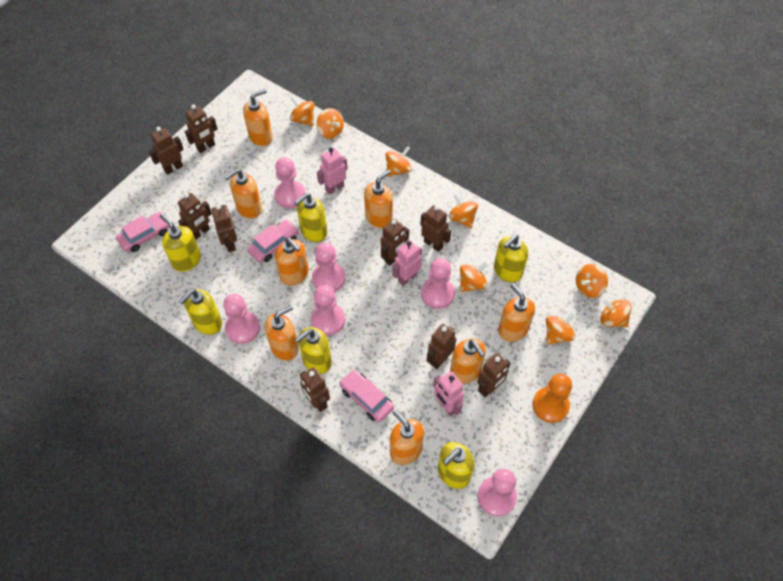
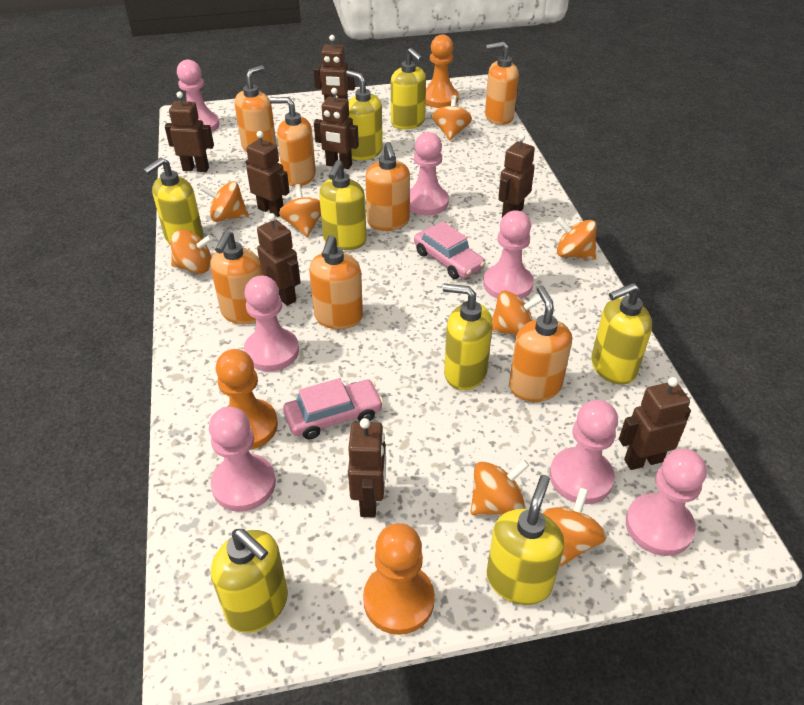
brown robot: [149,127,184,175] [178,193,212,240] [185,104,218,153] [212,205,237,252] [300,367,330,412] [381,219,409,266] [420,205,451,252] [427,323,456,369] [477,353,511,397] = 9 -> [165,92,214,172] [246,131,290,217] [257,213,301,306] [313,35,355,101] [314,88,359,169] [348,418,386,518] [498,134,535,217] [619,377,691,470] = 8
orange pawn: [532,373,572,423] = 1 -> [216,349,278,450] [363,523,435,635] [425,35,459,108] = 3
orange soap dispenser: [224,169,262,219] [243,89,273,146] [265,305,299,361] [275,238,309,286] [364,170,393,228] [390,410,424,465] [450,339,486,384] [498,283,535,342] = 8 -> [210,230,263,324] [235,65,277,152] [270,97,316,187] [309,235,363,329] [365,142,410,231] [485,41,519,125] [509,285,572,402] = 7
pink car: [116,212,170,252] [247,220,299,262] [339,370,394,422] = 3 -> [283,378,383,440] [414,222,485,279] = 2
pink pawn: [223,294,260,344] [274,157,306,208] [311,285,345,336] [312,242,345,292] [421,258,455,309] [478,469,517,517] = 6 -> [177,59,219,132] [209,407,276,512] [244,275,299,371] [410,132,449,215] [483,210,534,299] [550,400,618,504] [626,449,707,556] = 7
pink robot: [317,147,347,195] [392,240,422,286] [433,371,464,416] = 3 -> none = 0
yellow soap dispenser: [160,214,201,272] [179,289,222,335] [294,193,327,242] [295,327,332,374] [438,442,474,489] [494,235,528,283] = 6 -> [143,157,204,245] [211,529,288,633] [319,160,367,250] [346,70,383,160] [391,48,426,130] [443,284,493,390] [487,475,564,605] [591,283,652,385] = 8

